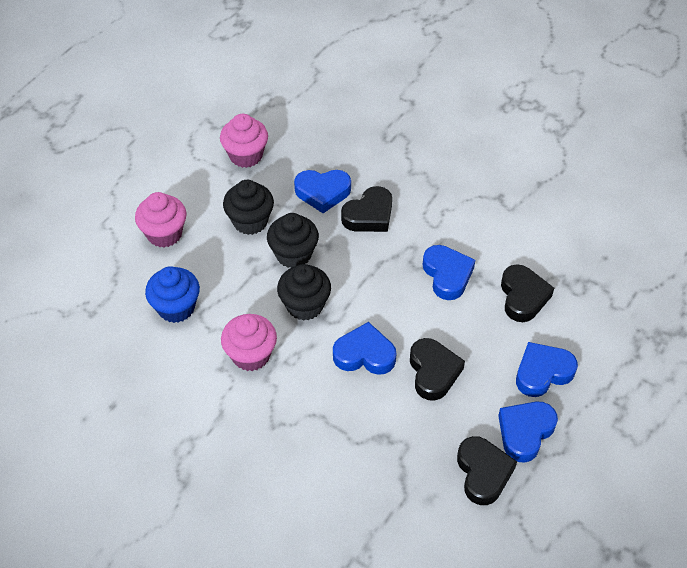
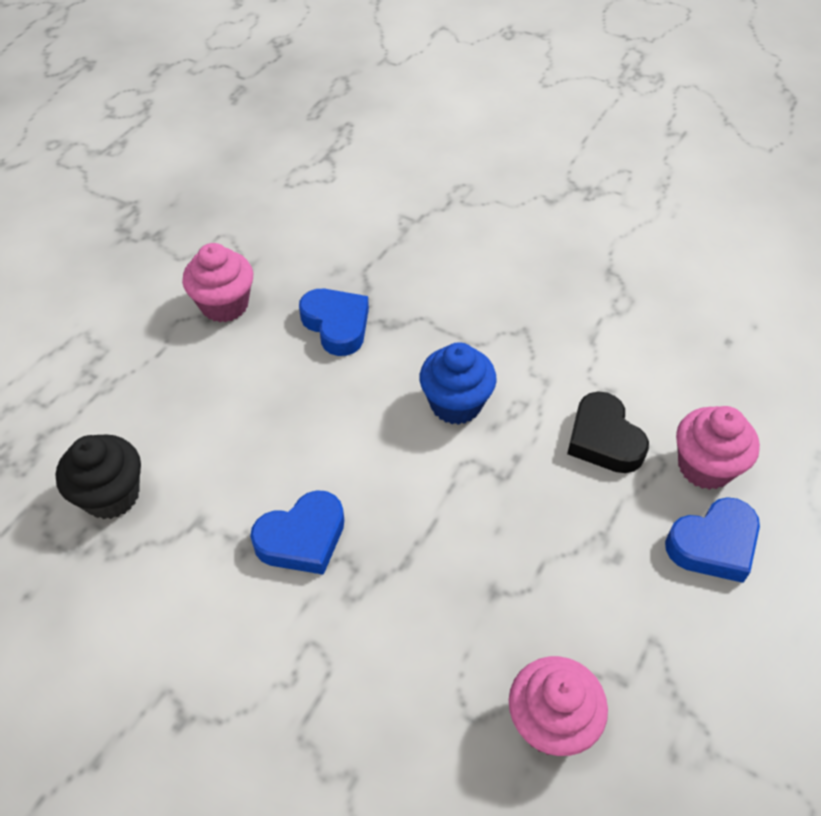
black cupcake: [223,180,274,235] [267,213,319,268] [277,264,331,321] = 3 -> [56,434,141,519] = 1
black heart: [341,186,392,232] [410,338,465,401] [457,436,517,505] [501,264,554,322] = 4 -> [567,391,649,473] = 1
blue heart: [294,170,351,213] [333,322,396,375] [423,245,475,300] [498,401,558,463] [516,342,578,397] = 5 -> [250,490,344,575] [299,289,369,356] [665,497,760,583] = 3

